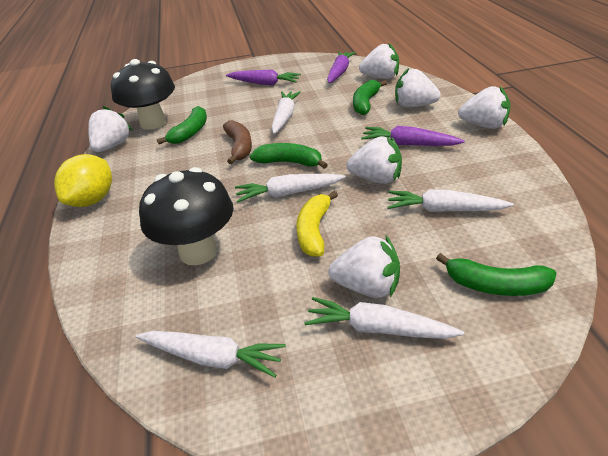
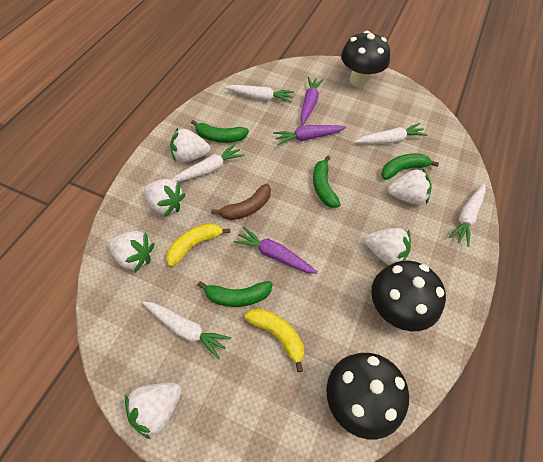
black mushroom: [111,59,175,130] [139,167,233,265] = 2 -> [326,353,409,439] [341,31,390,87] [371,261,446,331] = 3
yellow banana: [296,191,338,257] = 1 -> [166,223,230,267] [245,308,304,372] = 2
yellow lemon: [54,154,112,207] = 1 -> none = 0

